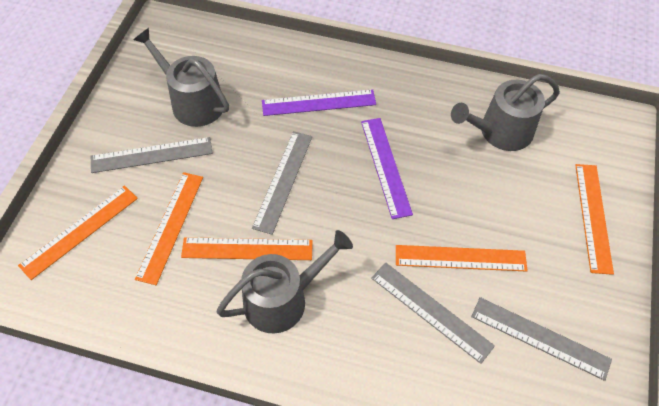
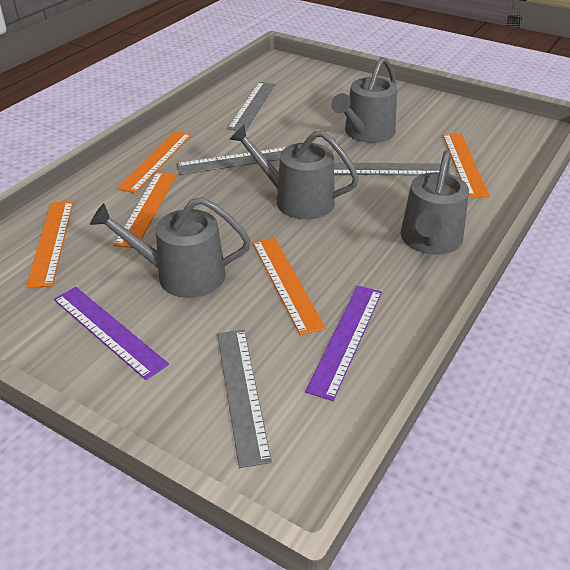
grey watering can: [133,28,229,127] [216,230,353,334] [451,74,560,151] = 3 -> [90,197,251,298] [229,124,359,219] [331,57,397,143] [401,150,469,255] = 4

